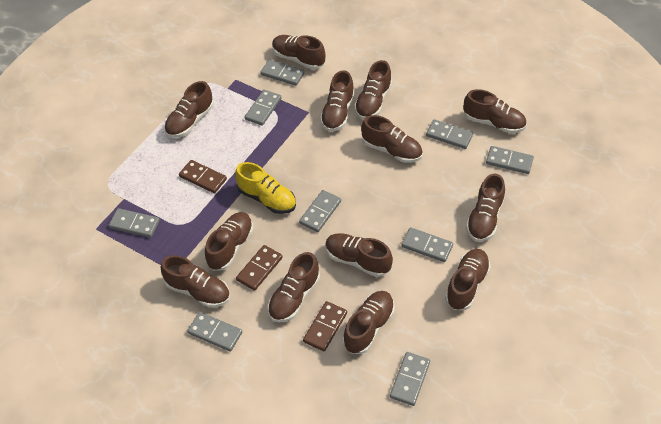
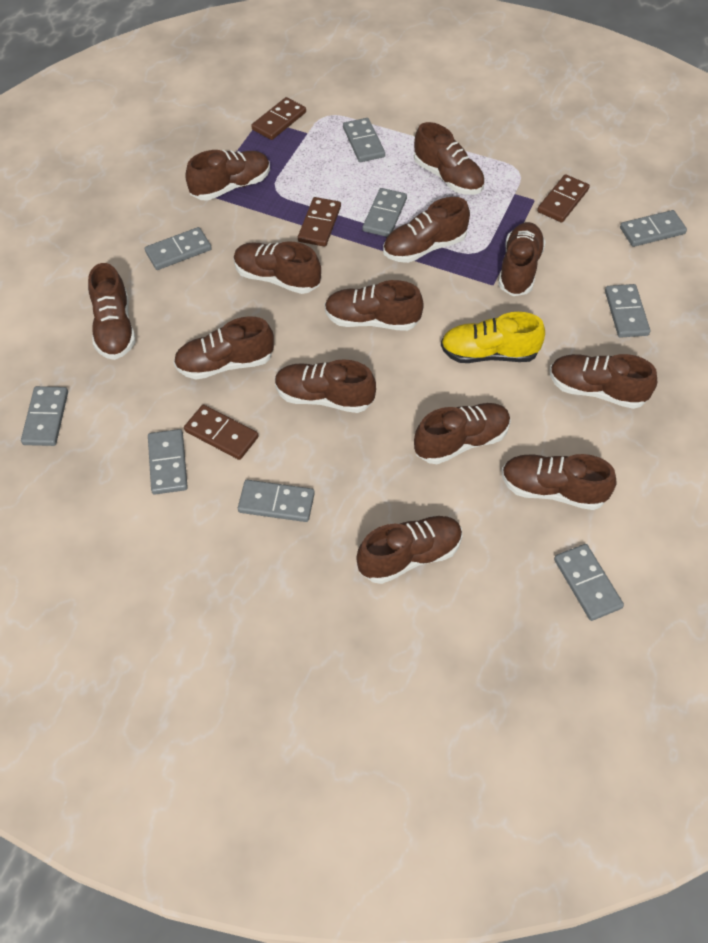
brown domino: [179,160,227,193] [236,245,283,291] [303,301,347,352] = 3 -> [184,405,258,460] [251,97,306,140] [298,197,341,247] [537,174,590,223] = 4

